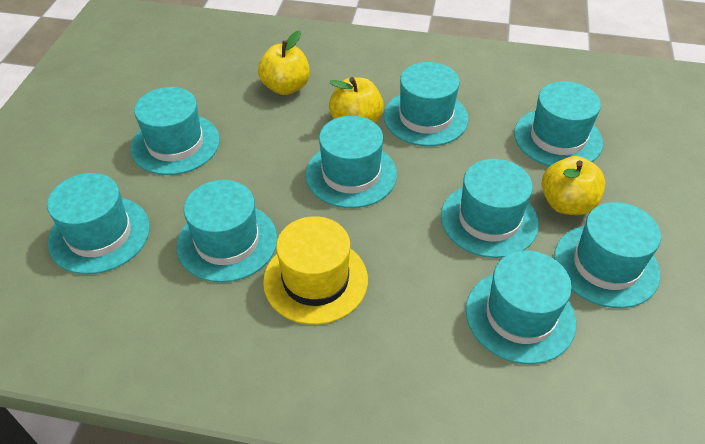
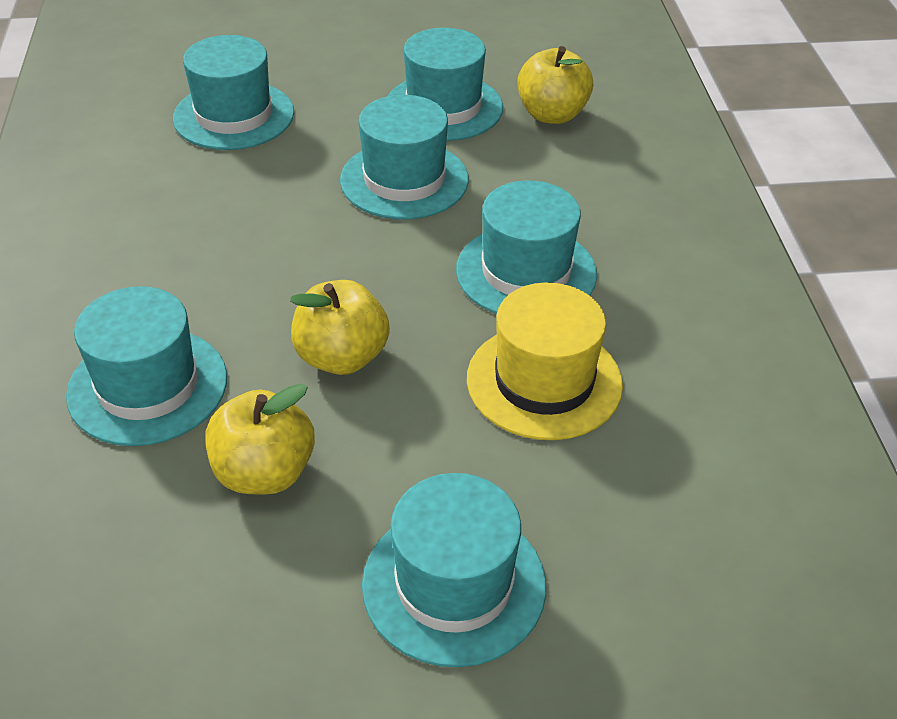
turquoise hat: [47,173,150,274] [130,87,220,175] [177,180,277,282] [305,116,397,208] [384,62,468,146] [441,159,539,258] [466,251,576,364] [514,81,603,166] [554,202,661,308] = 9 -> [66,286,227,446] [173,35,294,150] [340,95,469,219] [362,473,546,667] [388,28,503,141] [456,180,597,314] = 6

